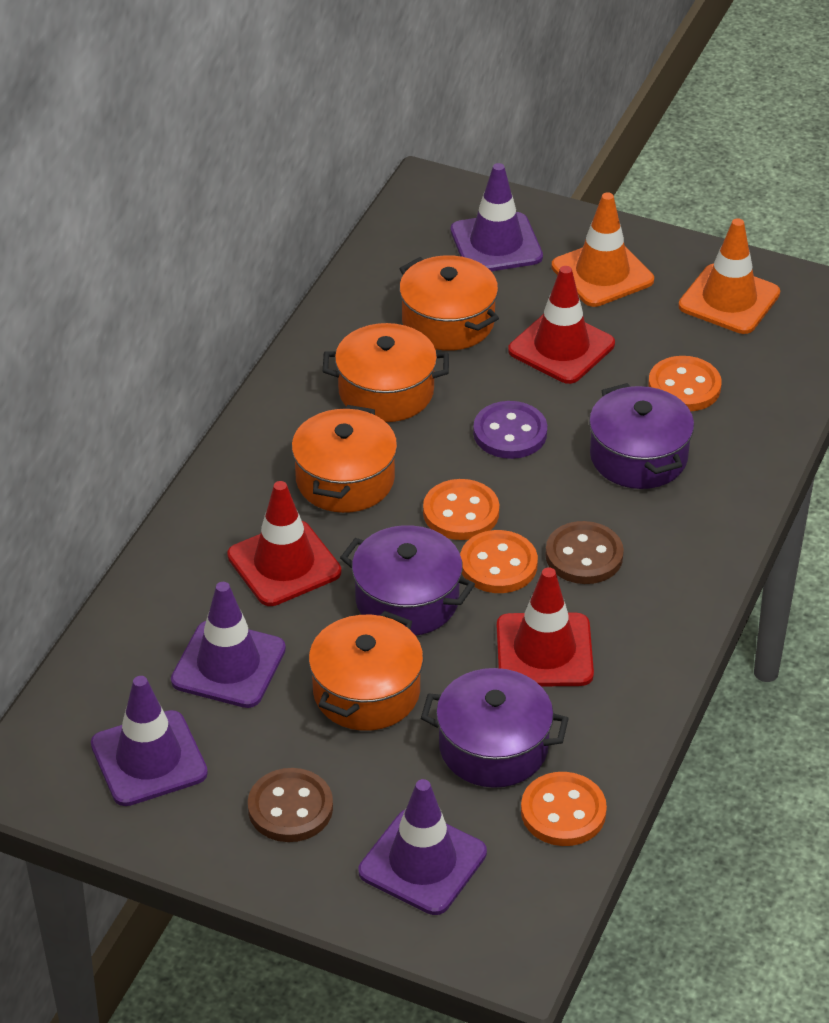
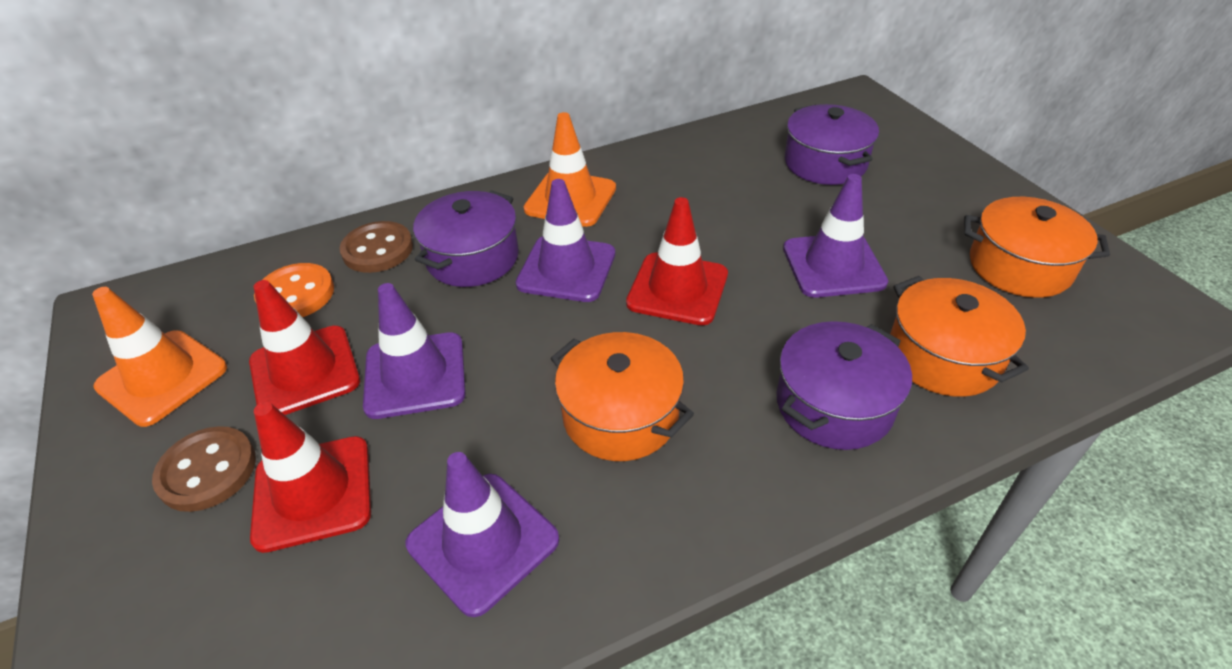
orange button: [423,479,499,540] [460,530,538,593] [521,772,607,846] [648,356,722,411] = 4 -> [254,263,334,317] = 1
orange pot: [291,405,397,513] [309,611,423,731] [323,323,449,422] [399,255,499,351] = 4 -> [551,332,694,461] [890,276,1029,397] [964,197,1110,298] = 3
purple button: [473,401,547,459] = 1 -> none = 0

